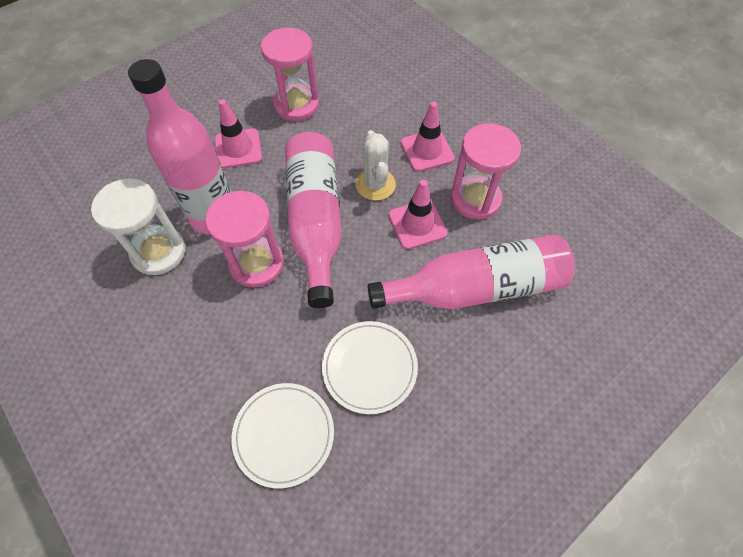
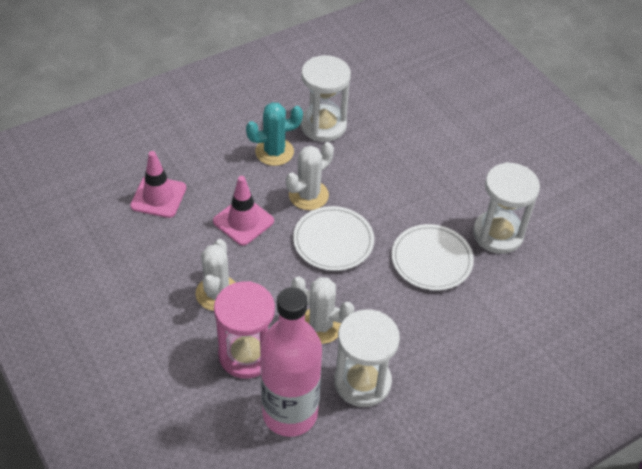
pink bottle: [128,59,232,235] [285,132,342,308] [367,235,575,309] = 3 -> [260,287,322,437] = 1
pink hourglass: [205,191,284,287] [261,28,319,121] [450,123,521,220] = 3 -> [214,281,275,379] = 1
pink traffic cone: [215,99,262,168] [389,180,447,249] [401,101,455,172] = 3 -> [130,151,186,218] [213,176,274,246] = 2
turquoise cactus: none = 0 -> [246,102,303,166] = 1
white cactus: [356,130,396,201] = 1 -> [196,239,236,311] [286,142,334,210] [291,276,354,344] = 3
white hourglass: [91,178,186,275] = 1 -> [300,55,351,142] [334,309,400,407] [473,162,540,254] = 3

